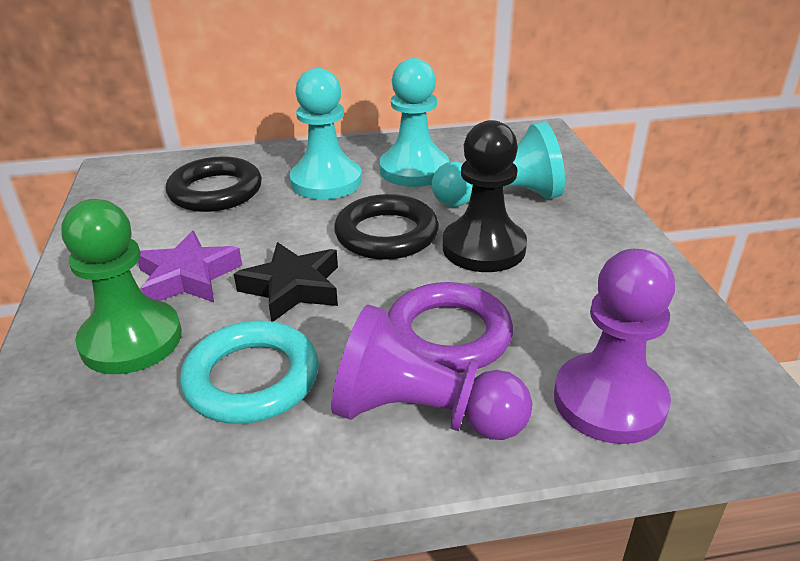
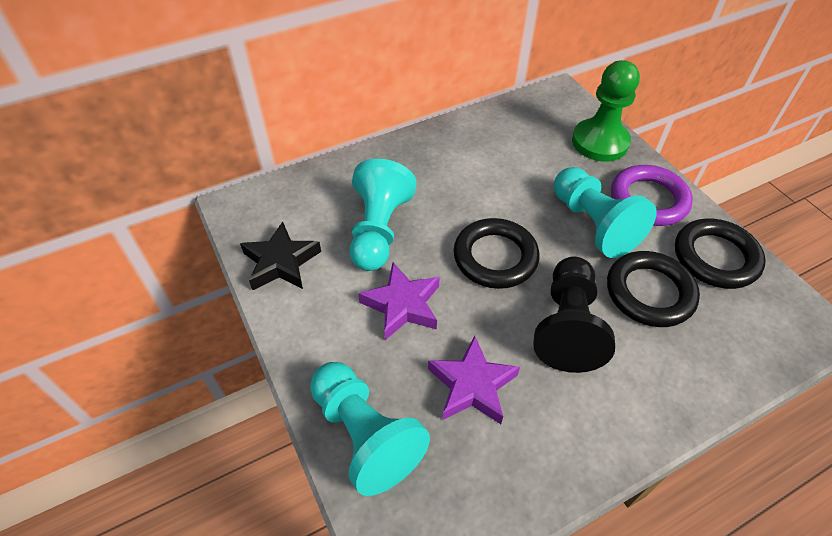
black ring: [166,156,262,212] [334,194,439,260] = 2 -> [454,218,539,289] [607,251,700,327] [675,218,766,289] = 3
purple pawn: [331,305,533,440] [554,249,675,444] = 2 -> none = 0
purple star: [138,231,242,302] = 1 -> [358,263,440,340] [428,335,520,424] = 2
turquoise ring: [180,321,319,424] = 1 -> none = 0

